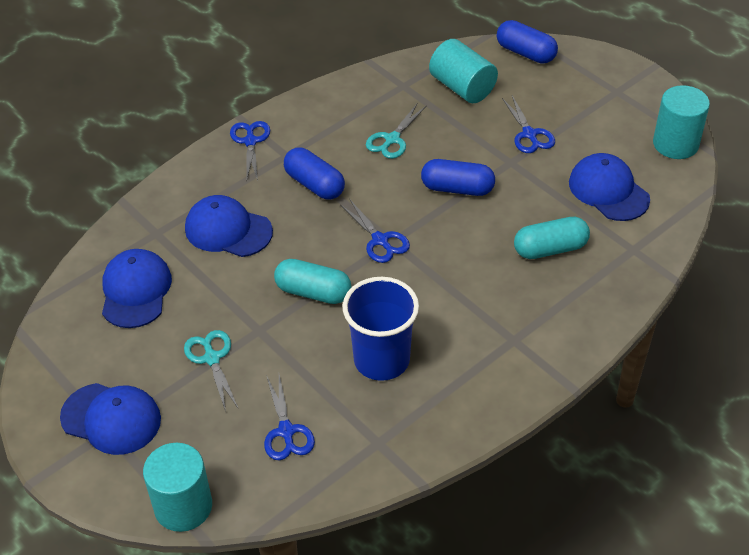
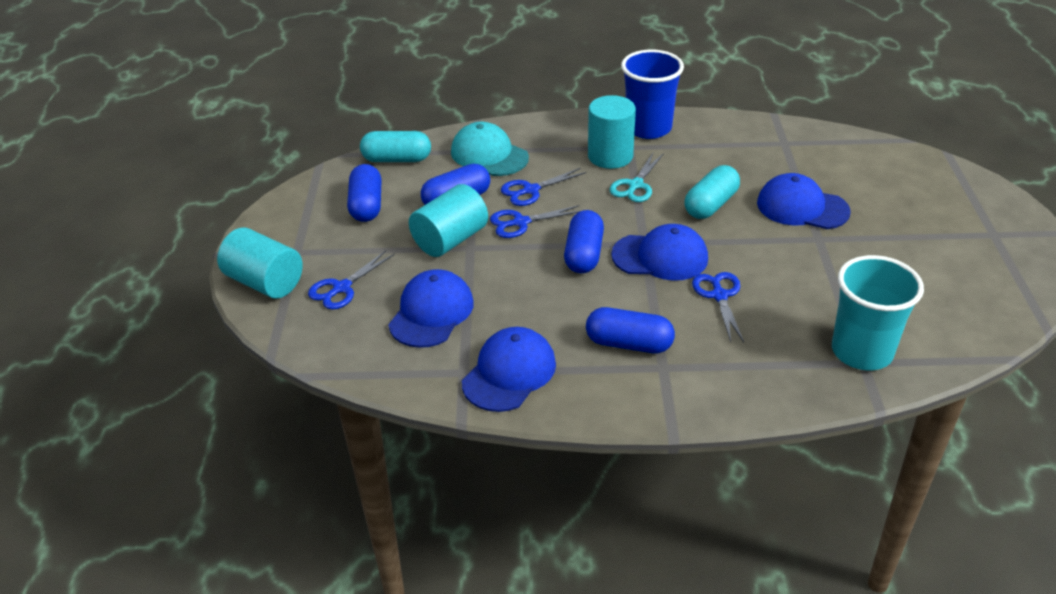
blue capsule: [284,147,345,200] [421,159,495,196] [497,20,558,64] = 3 -> [347,164,382,222] [421,164,490,205] [564,210,604,273] [586,307,675,353] = 4
turquoise cap: none = 0 -> [451,122,529,176] = 1
turquoise cup: none = 0 -> [832,255,924,370] = 1
turquoise scissors: [184,330,238,412] [366,103,427,159] = 2 -> [610,152,664,202] = 1

